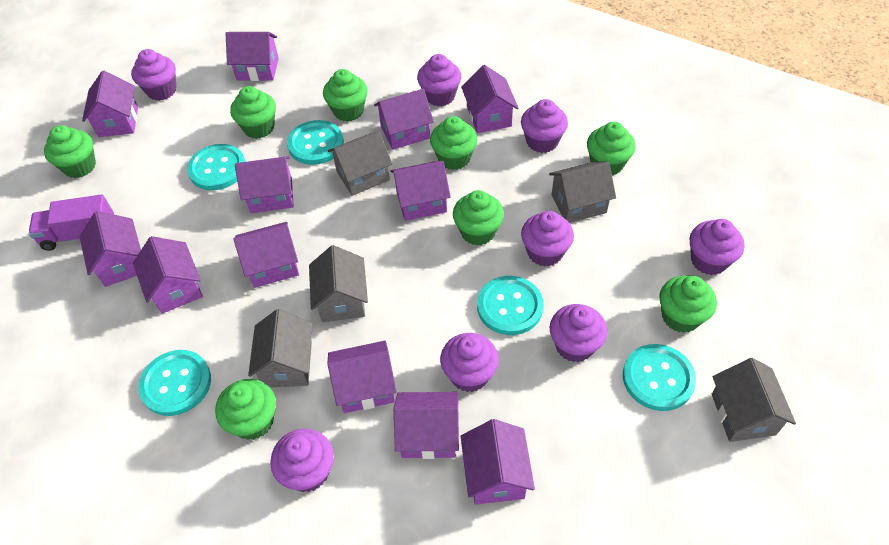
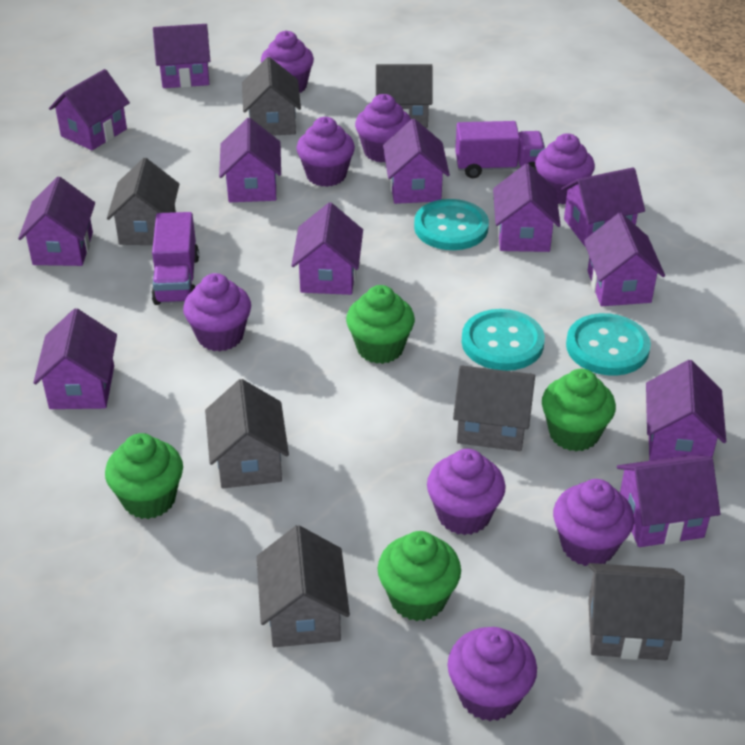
green cupcake: [44,125,96,178] [215,379,276,440] [230,86,276,139] [323,69,368,122] [430,116,477,170] [453,190,504,245] [587,122,636,176] [659,275,717,333] = 8 -> [105,433,183,519] [346,285,415,364] [378,531,461,621] [542,369,616,452] = 4
grey house: [248,309,313,387] [309,245,368,322] [328,131,392,196] [549,162,616,223] [712,358,796,442] = 5 -> [107,158,179,245] [205,379,289,488] [242,57,301,136] [257,525,350,647] [376,64,432,128] [453,365,535,451] [588,563,685,660] = 7
purple truck: [29,194,114,251] = 1 -> [152,212,199,305] [455,121,545,178] = 2
turquoise button: [138,350,211,416] [187,144,246,190] [287,120,344,165] [477,276,544,335] [623,344,696,411] = 5 -> [414,199,489,250] [461,309,545,371] [566,313,651,376] = 3

